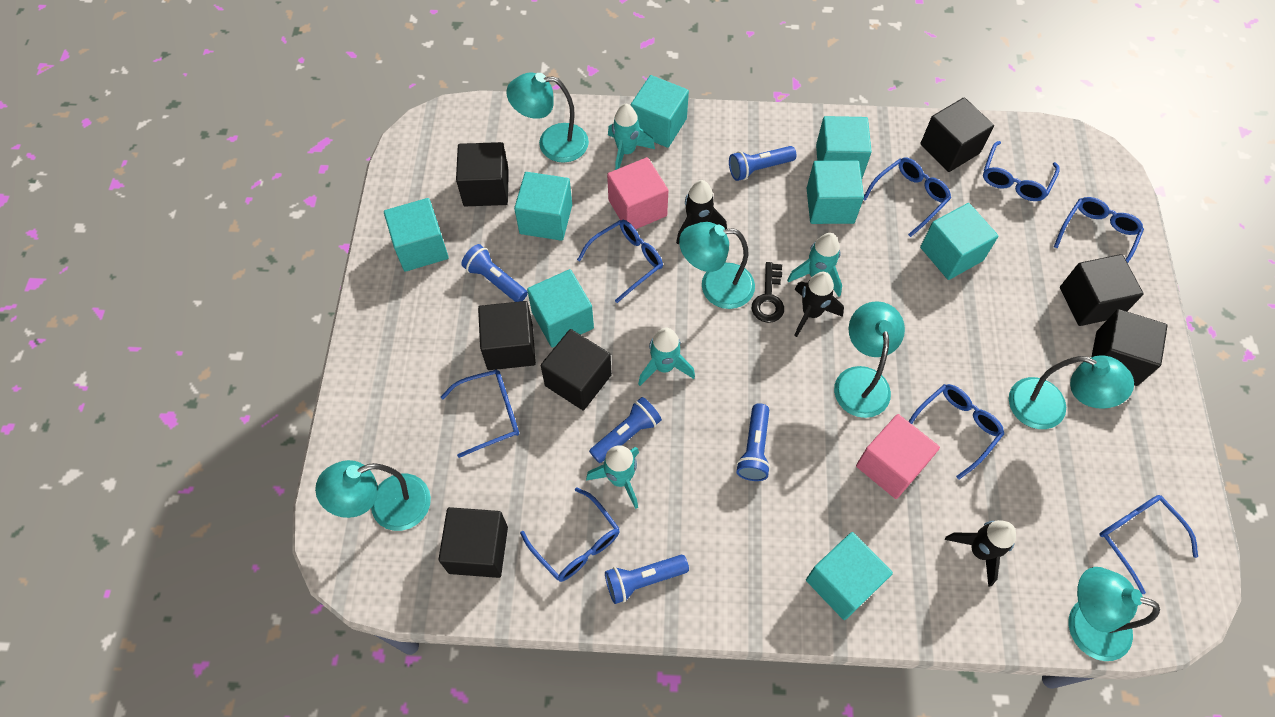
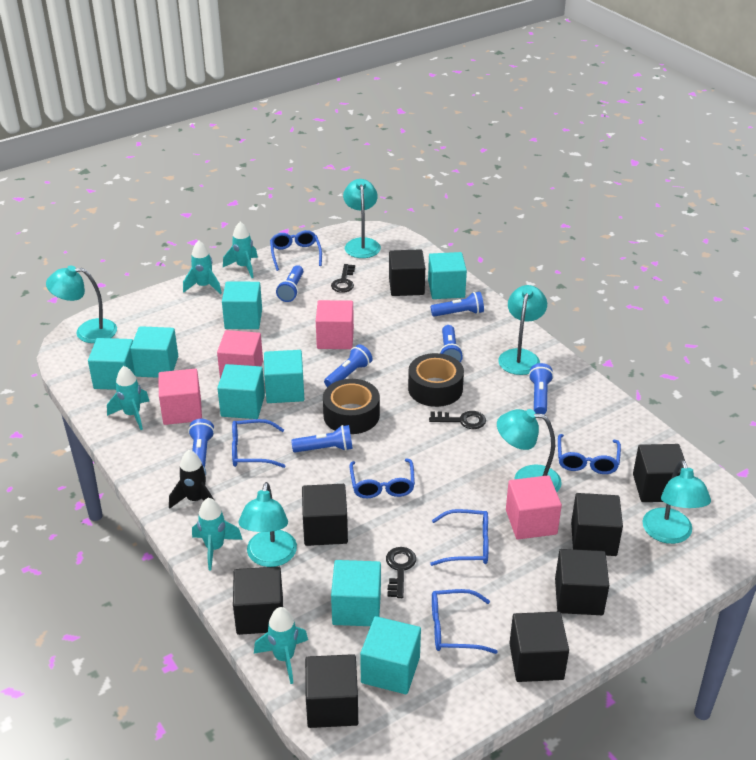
black cube: [438,507,508,578] [456,142,509,206] [478,301,536,370] [541,329,612,411] [920,97,994,172] [1060,254,1143,326] [1092,309,1168,386] = 7 -> [233,566,283,635] [302,484,348,546] [305,654,358,728] [389,249,425,296] [509,612,569,682] [555,549,609,615] [571,493,623,556] [633,444,685,502] = 8
black key: [752,262,784,323] = 1 -> [331,264,355,293] [386,547,416,598] [429,411,486,429] = 3
black rocket: [676,180,727,244] [794,272,844,337] [945,520,1016,587] = 3 -> [169,450,214,509] = 1
black tape: none = 0 -> [323,379,380,434] [408,353,464,407] = 2
blue flashlight: [461,244,528,302] [589,397,662,463] [605,555,689,604] [729,146,797,181] [736,403,771,481] = 5 -> [188,419,215,467] [276,265,303,302] [291,425,353,452] [324,344,373,387] [431,292,484,317] [439,325,463,362] [529,363,554,414] = 7
blue glasses: [441,369,519,458] [520,487,620,582] [577,220,663,303] [863,158,951,237] [908,384,1004,480] [983,141,1060,201] [1054,197,1144,263] [1099,495,1198,594] = 8 -> [232,419,285,468] [270,230,322,271] [349,458,415,498] [430,509,489,566] [432,589,497,654] [558,434,621,474] = 6
pink cube: [607,157,668,229] [856,414,940,499] = 2 -> [158,369,202,425] [217,330,263,379] [316,300,354,349] [506,475,562,540] = 4
turquoise rocket: [586,445,639,509] [608,104,655,170] [638,328,695,386] [787,233,842,297] = 4 -> [107,366,149,430] [183,241,222,294] [192,498,243,570] [223,222,258,278] [254,607,308,684] = 5

